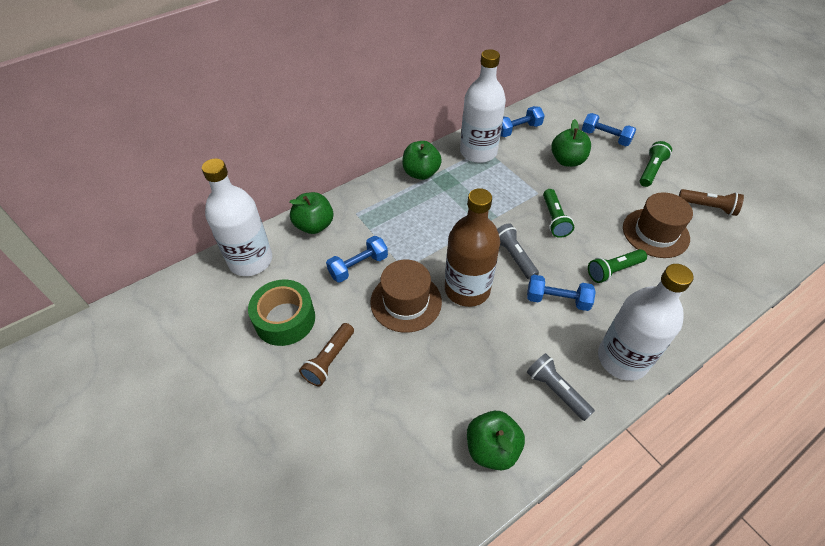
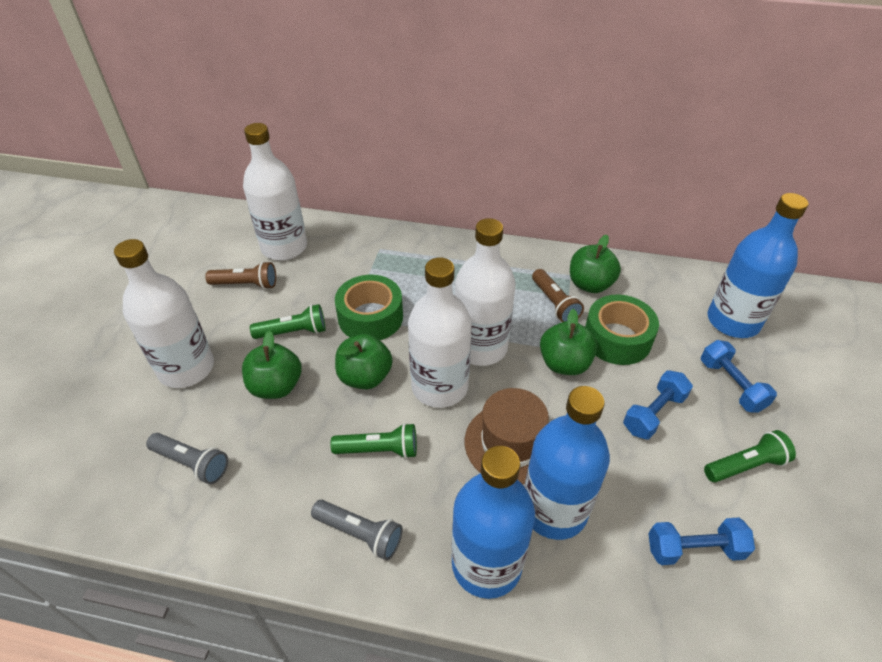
blue bottle: none = 0 -> [451,446,535,599] [524,386,610,540] [707,193,808,338] = 3
blue dumbbell: [326,236,388,283] [501,106,545,137] [527,275,596,311] [582,113,636,146] = 4 -> [623,370,693,439] [648,517,755,565] [701,340,777,413] = 3
brown bottle: [445,188,500,307] = 1 -> none = 0
brown hat: [370,260,442,333] [623,192,693,258] = 2 -> [465,388,549,484] = 1
green tape: [248,280,315,346] = 1 -> [335,275,403,340] [585,295,659,365] = 2
white bottle: [202,158,272,276] [460,49,506,163] [598,264,693,381] = 3 -> [114,239,214,388] [243,123,307,260] [408,257,472,408] [455,218,516,366] = 4

